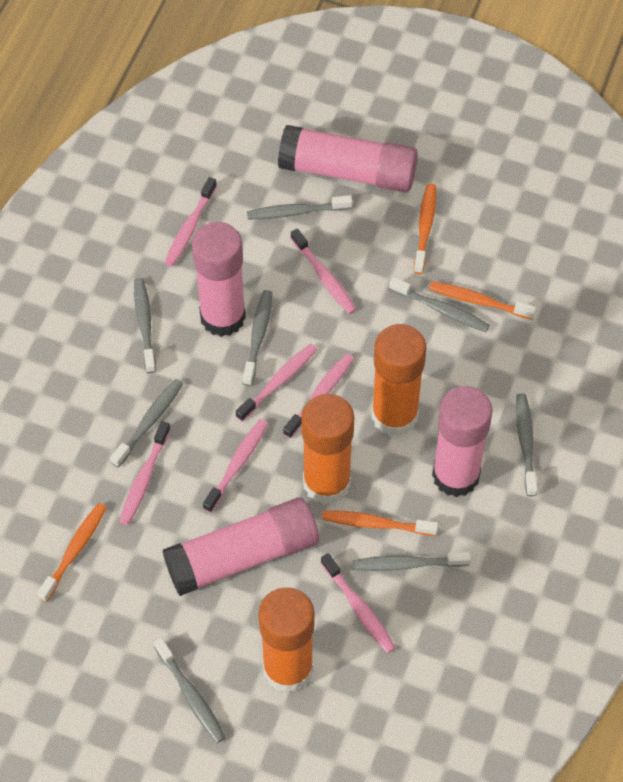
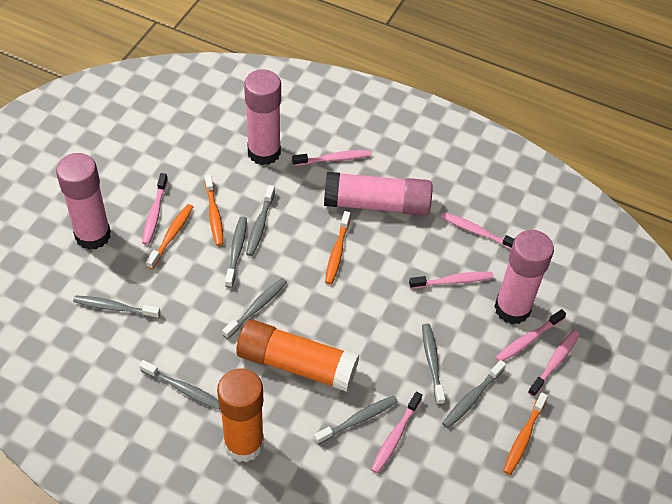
orange glue stick: [258,587,315,693] [301,394,354,505] [372,324,426,437] = 3 -> [217,368,264,462] [236,319,359,392] = 2

